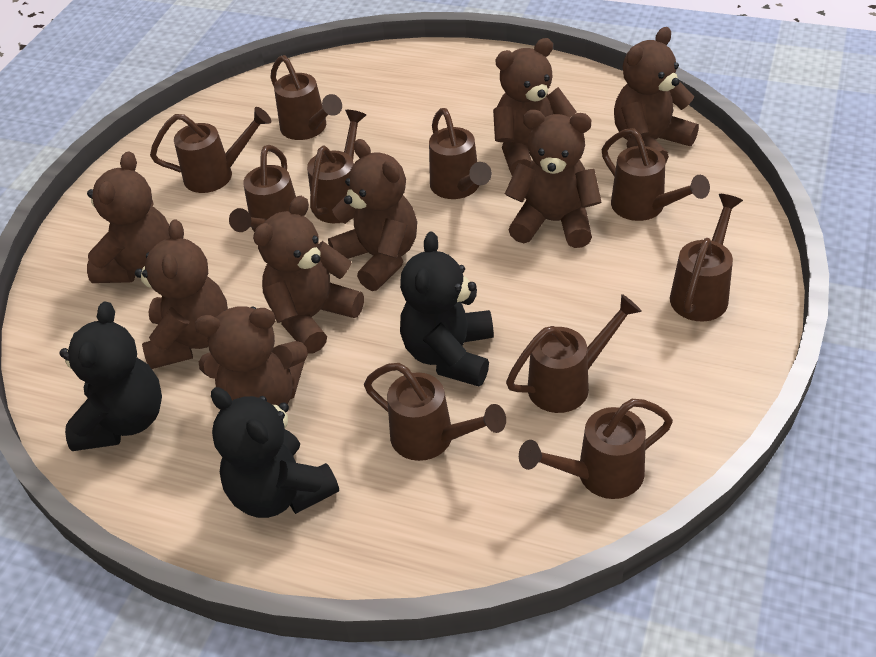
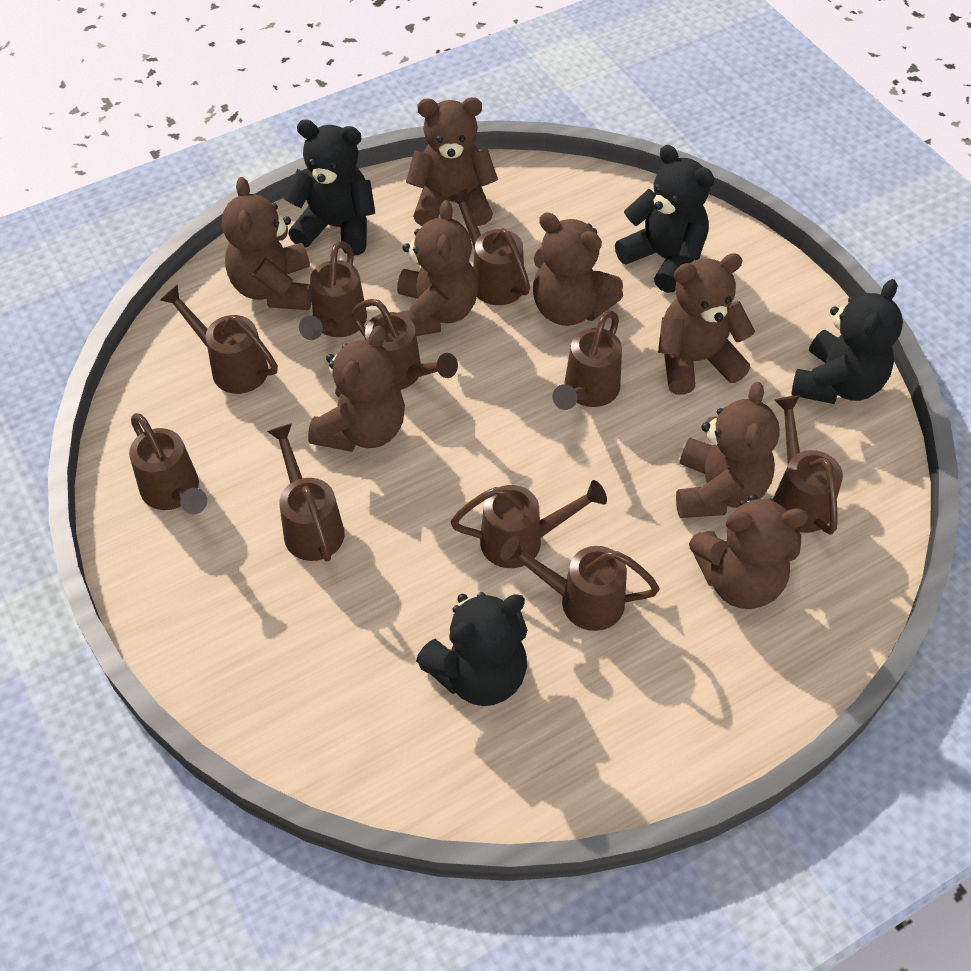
black teddy bear: [60,302,162,451] [211,387,339,518] [400,232,494,386] = 3 -> [284,120,375,256] [416,592,527,706] [615,145,714,293] [792,279,903,404] = 4

